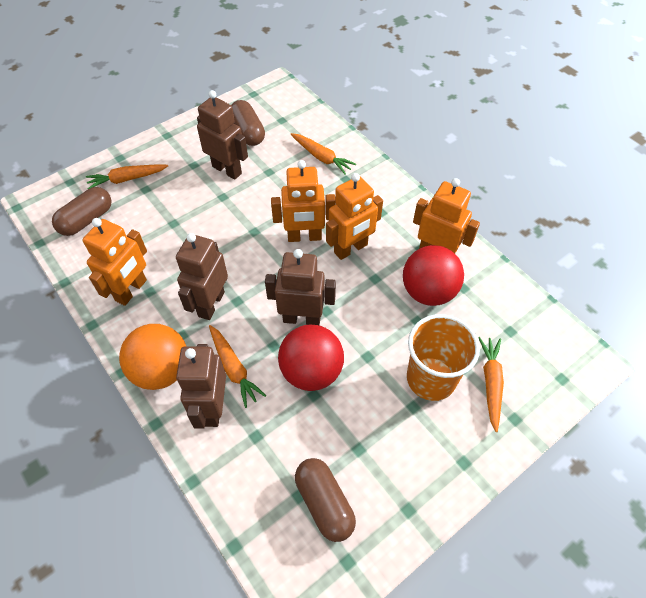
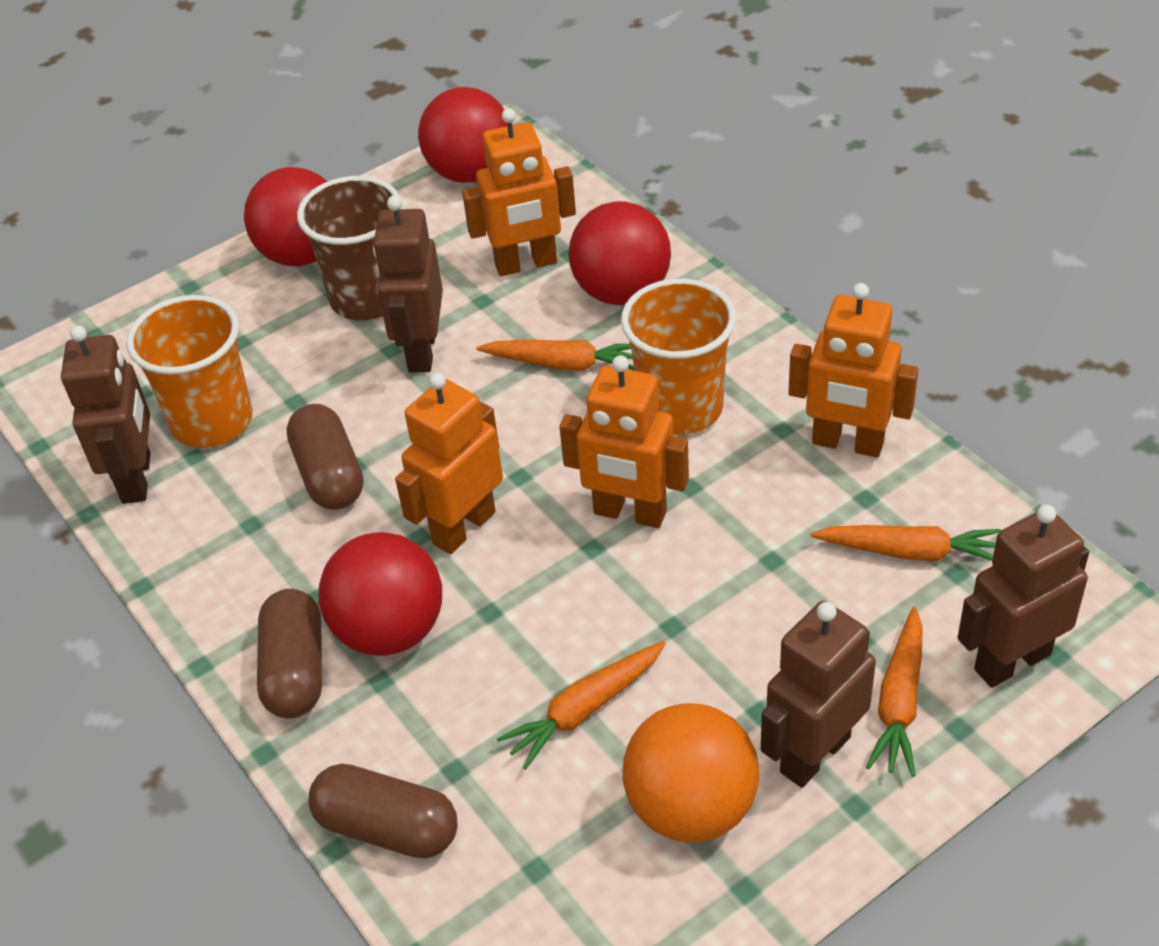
brown cup: none = 0 -> [297,176,402,320] = 1
orange cup: [407,314,480,401] = 1 -> [126,295,253,448] [621,279,736,435] = 2
red ball: [278,325,344,391] [403,245,464,306] = 2 -> [244,167,328,266] [318,532,442,656] [418,87,507,183] [568,201,671,305] = 4

